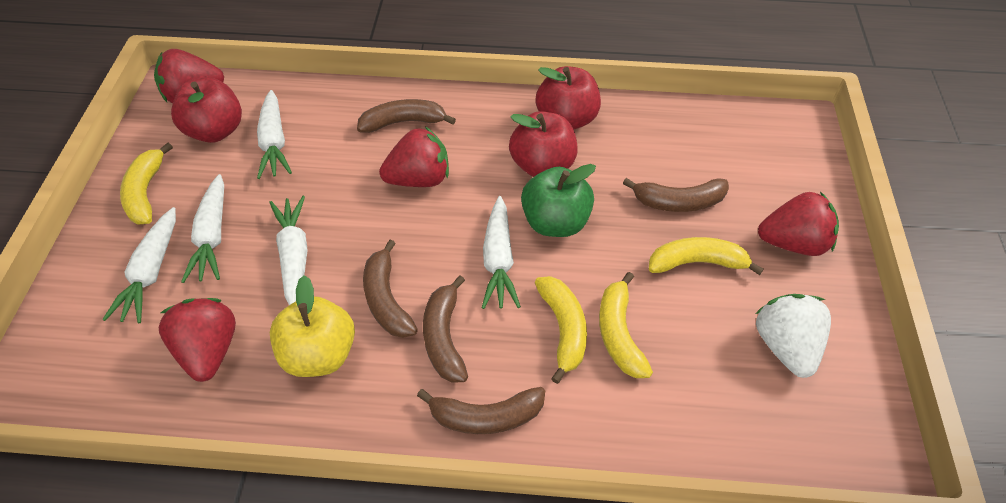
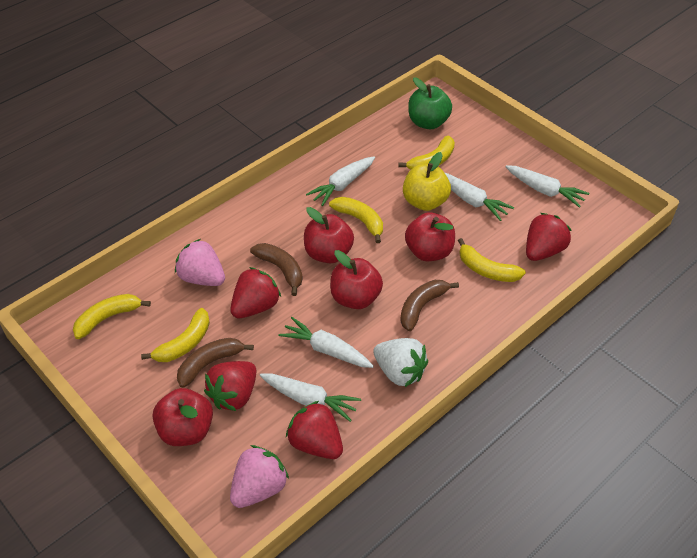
brown banana: [357,99,456,133] [363,240,418,338] [417,387,545,434] [423,276,468,382] [623,178,729,212] = 5 -> [177,338,254,388] [250,243,303,296] [400,280,459,331] = 3
pink strawberry: none = 0 -> [175,239,225,286] [230,445,289,508] = 2
red apple: [171,77,242,143] [509,111,577,177] [536,66,601,129] = 3 -> [153,388,213,446] [304,207,354,263] [330,250,383,309] [405,212,455,261] = 4
yellow banana: [120,143,173,224] [535,276,587,384] [599,272,653,378] [649,237,764,275] = 4 -> [73,294,151,339] [141,308,210,362] [329,197,383,243] [398,136,455,170] [458,238,526,282] = 5

